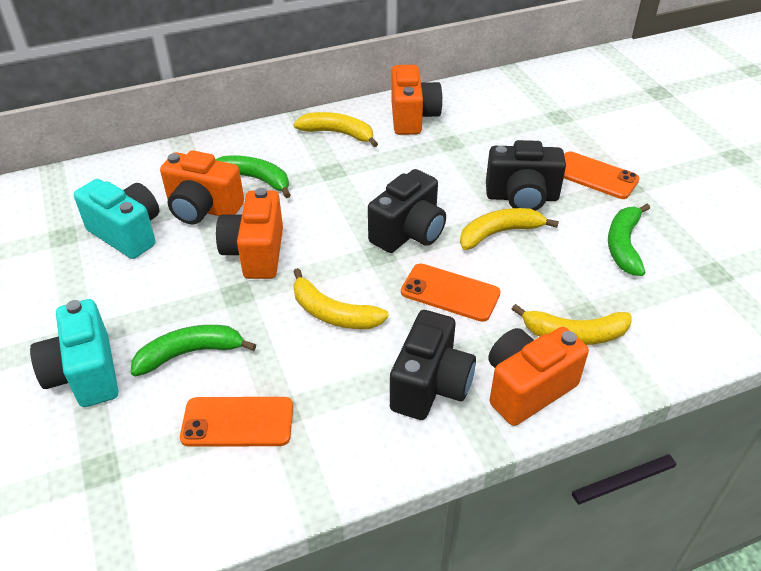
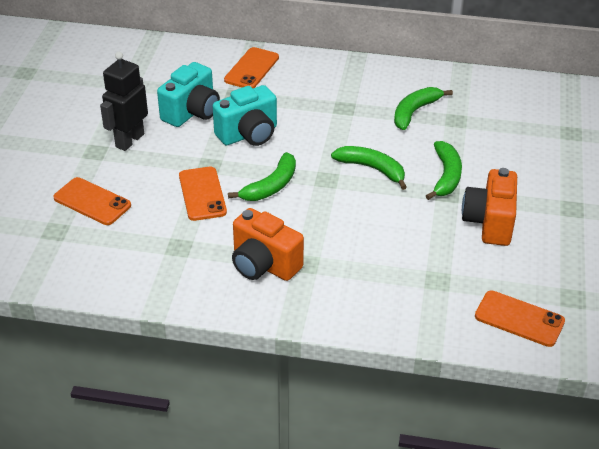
black camera: [368,169,446,253] [390,310,476,420] [486,140,566,211] = 3 -> none = 0
black robot: none = 0 -> [100,52,148,151] = 1
green banana: [131,325,256,376] [215,155,290,198] [608,204,650,276] = 3 -> [228,152,296,201] [331,146,407,190] [394,87,453,130] [426,141,462,200] = 4
orange camera: [160,150,244,224] [216,188,283,279] [391,65,443,135] [488,327,589,426] = 4 -> [232,208,304,281] [462,168,517,246] = 2
orange phone: [180,397,293,447] [401,263,501,322] [564,151,639,199] = 3 -> [53,177,131,225] [179,167,227,221] [224,47,279,88] [475,291,565,347] = 4
yellow banana: [293,112,378,147] [293,268,389,329] [460,208,559,250] [512,304,632,345] = 4 -> none = 0

